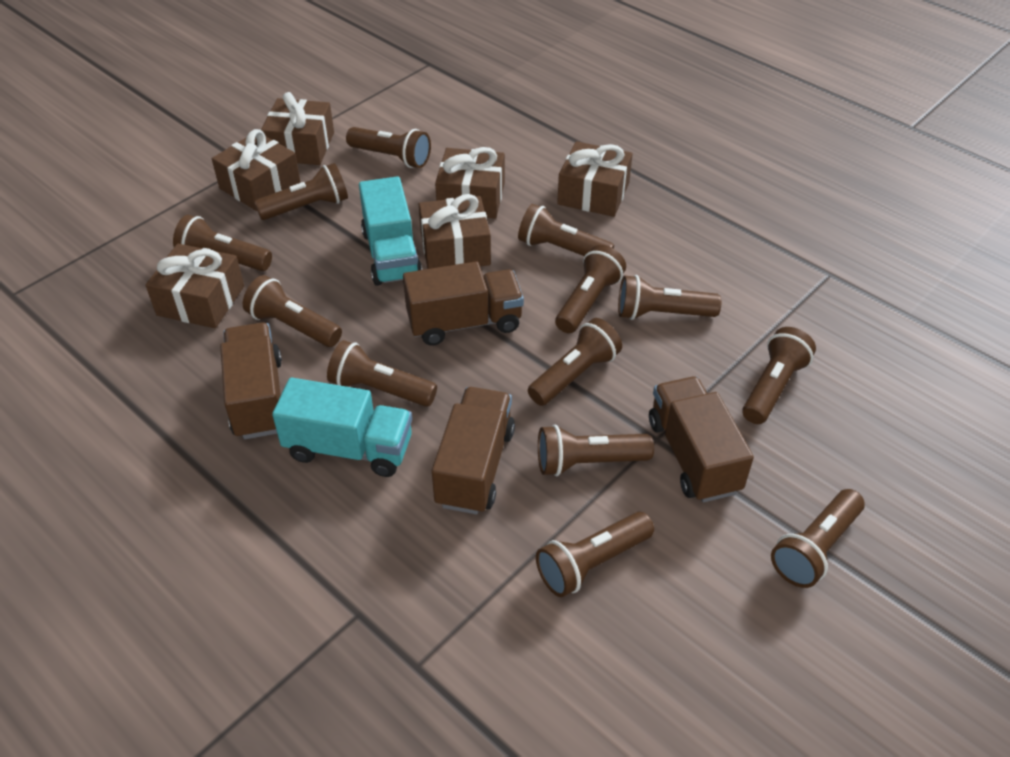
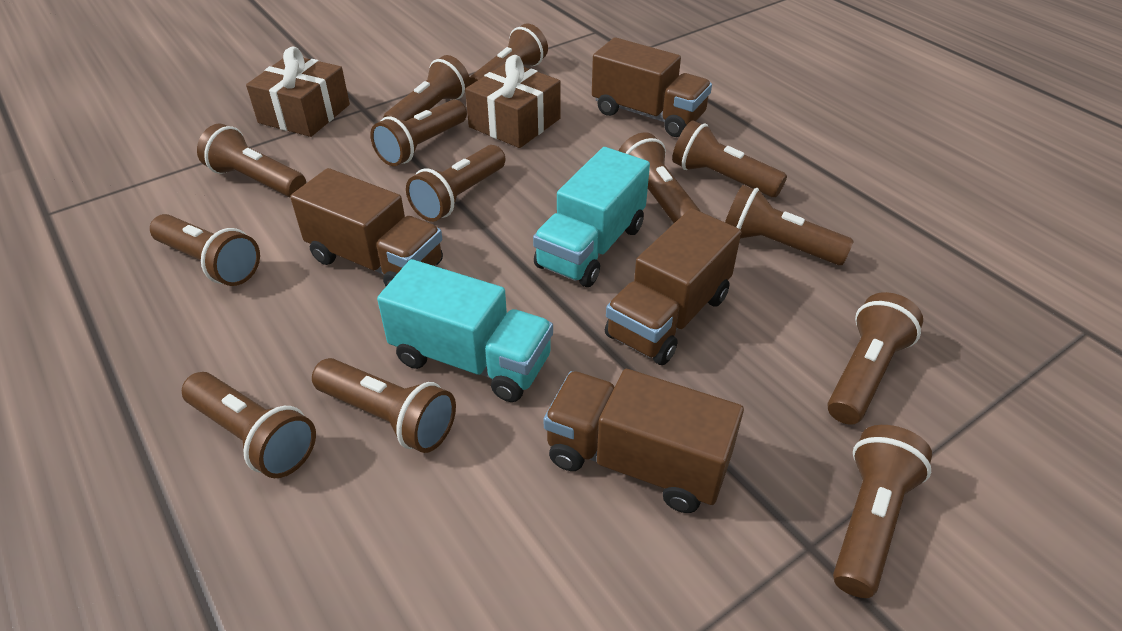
brown gift: [145,243,244,328] [212,129,301,211] [261,92,334,165] [419,194,491,269] [435,147,505,219] [557,141,633,217] = 6 -> [246,46,350,137] [465,55,561,148] = 2

